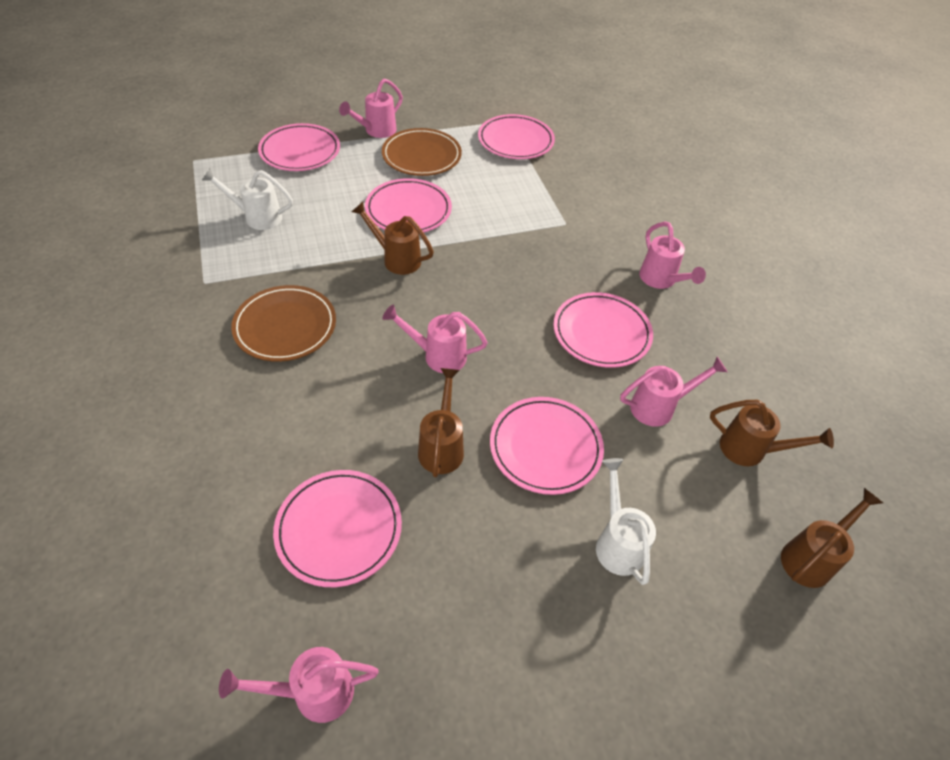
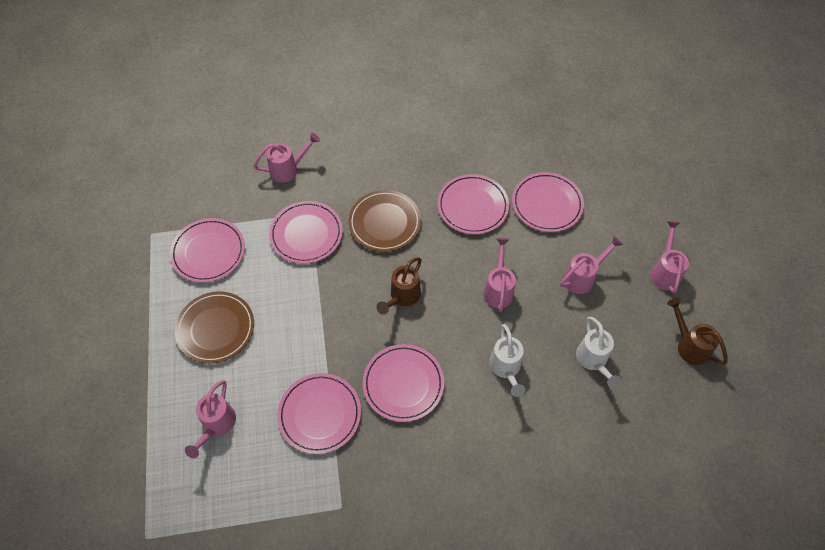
brown watering can: [352,202,434,275] [418,368,464,477] [710,400,834,466] [781,488,883,588] = 4 -> [376,257,422,315] [667,298,728,365] = 2

